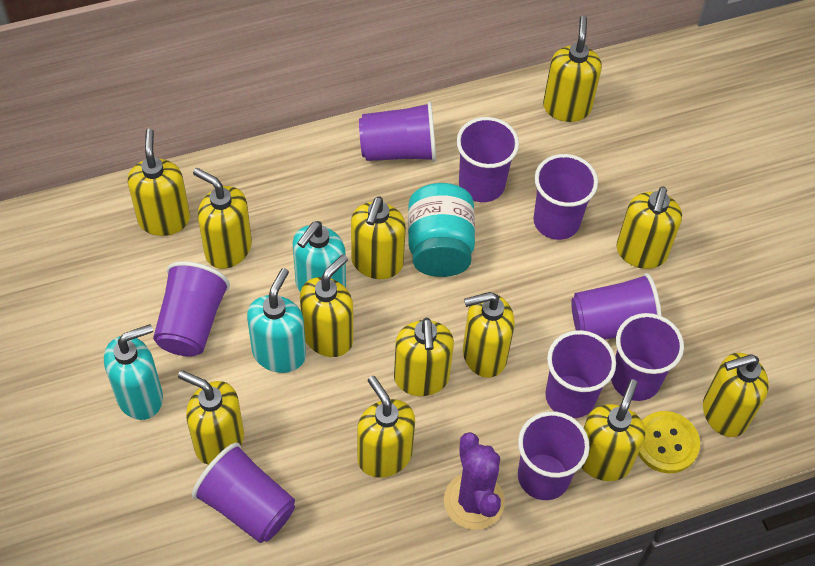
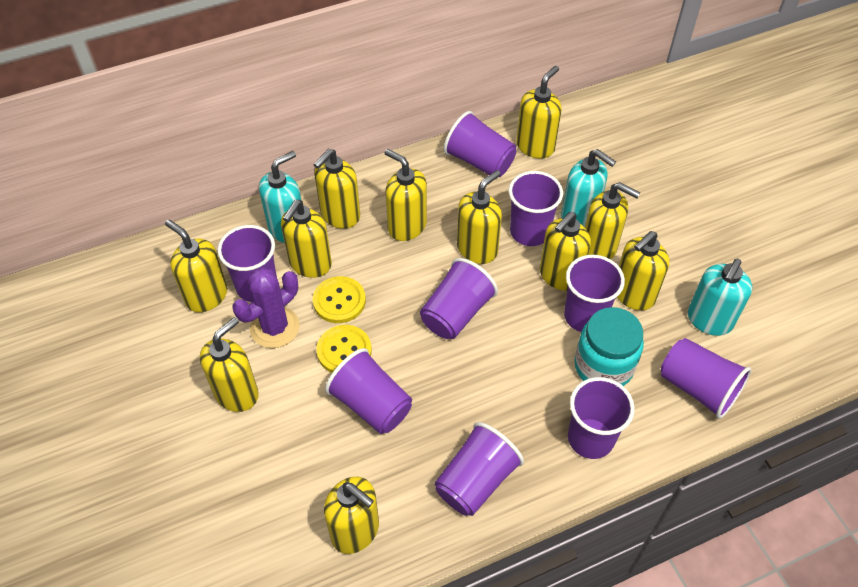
yellow button: [638,411,700,473] = 1 -> [313,276,366,323] [316,325,372,373] = 2
yellow soap dispenser: [128,128,190,236] [178,370,244,465] [193,168,252,269] [300,255,353,357] [351,197,406,279] [357,376,415,478] [394,318,454,396] [463,292,515,378] [543,16,602,122] [581,379,645,481] [616,186,682,269] [703,353,769,437] = 12 -> [165,220,227,312] [200,317,259,412] [281,200,332,278] [313,149,360,229] [324,477,379,554] [385,149,427,241] [457,170,502,264] [516,66,562,159] [540,212,591,291] [585,182,641,259] [617,231,669,311] = 11

